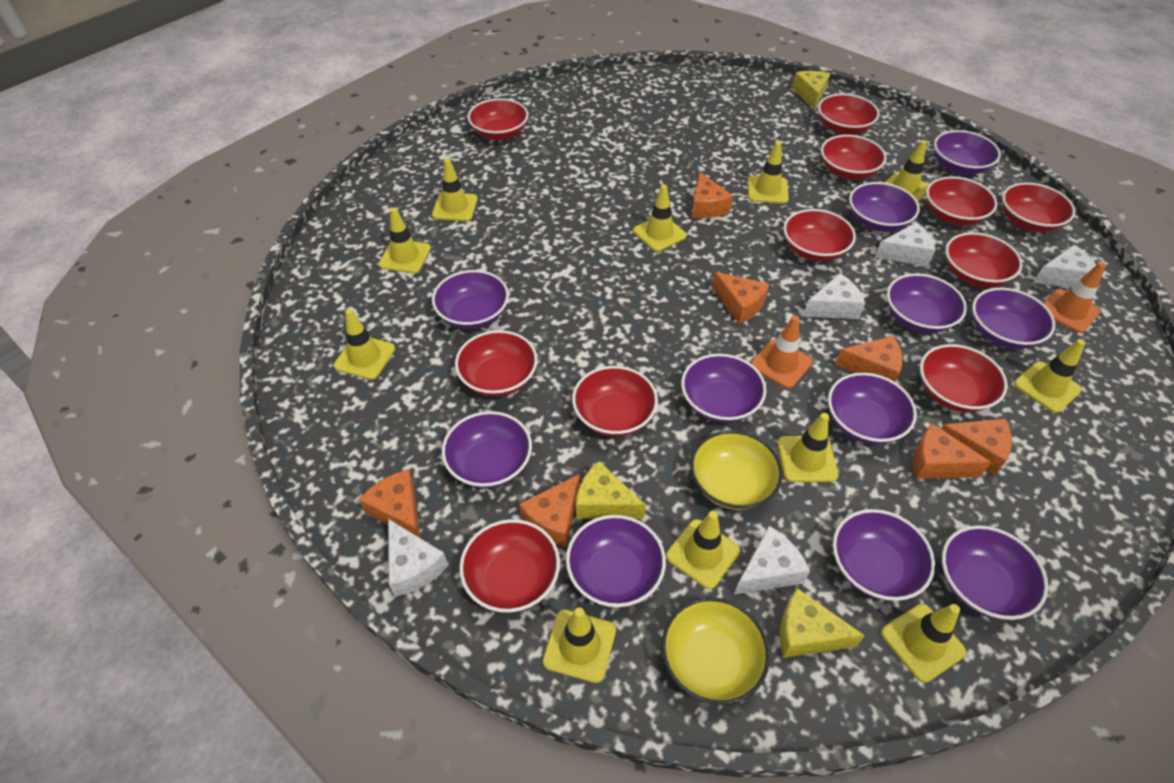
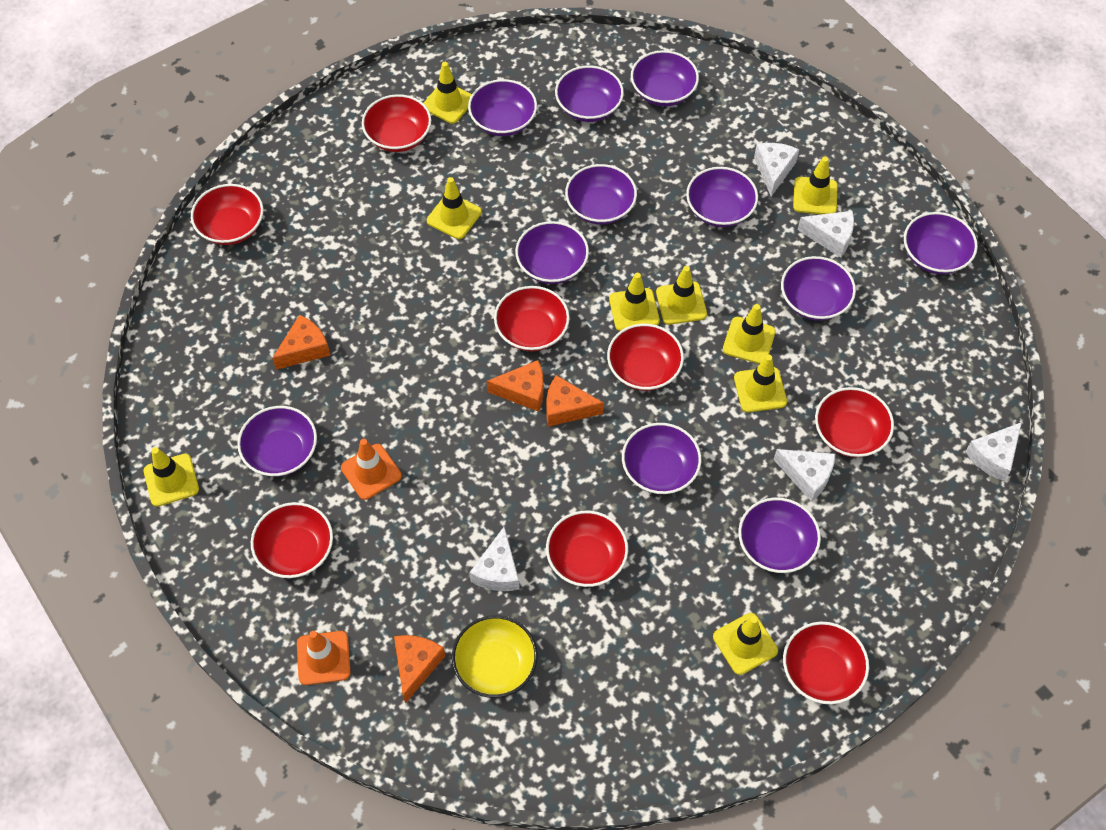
orange cheese: [359,470,420,538] [519,474,580,547] [692,172,733,218] [712,272,769,324] [835,336,903,382] [913,423,991,479] [941,419,1012,475] = 7 -> [272,315,331,370] [394,635,445,704] [487,360,544,412] [547,375,604,427] = 4
red bowl: [455,330,538,397] [459,519,560,613] [468,98,528,140] [572,366,658,436] [783,209,856,261] [818,93,879,135] [821,135,886,180] [920,344,1008,412] [926,176,997,225] [945,232,1022,287] [1002,182,1075,232] = 11 -> [191,184,263,245] [251,502,333,578] [362,94,431,152] [494,286,570,351] [546,511,628,587] [607,324,684,391] [783,622,869,704] [815,387,894,457] = 8
yellow bowl: [661,597,770,705] [690,430,783,510] = 2 -> [452,615,538,698] = 1
yellow cheese: [576,461,646,519] [780,588,865,658] [792,71,830,109] = 3 -> none = 0
yellow traffic cone: [334,309,395,380] [379,208,431,273] [432,158,478,221] [543,607,616,683] [633,185,687,252] [666,511,740,589] [748,141,789,204] [778,413,838,482] [881,604,966,683] [885,140,929,202] [1014,339,1085,413] = 11 -> [144,447,199,507] [424,62,472,124] [427,177,482,239] [609,273,660,331] [656,266,707,325] [713,613,778,675] [723,304,776,364] [734,355,787,413] [793,156,838,214] = 9

